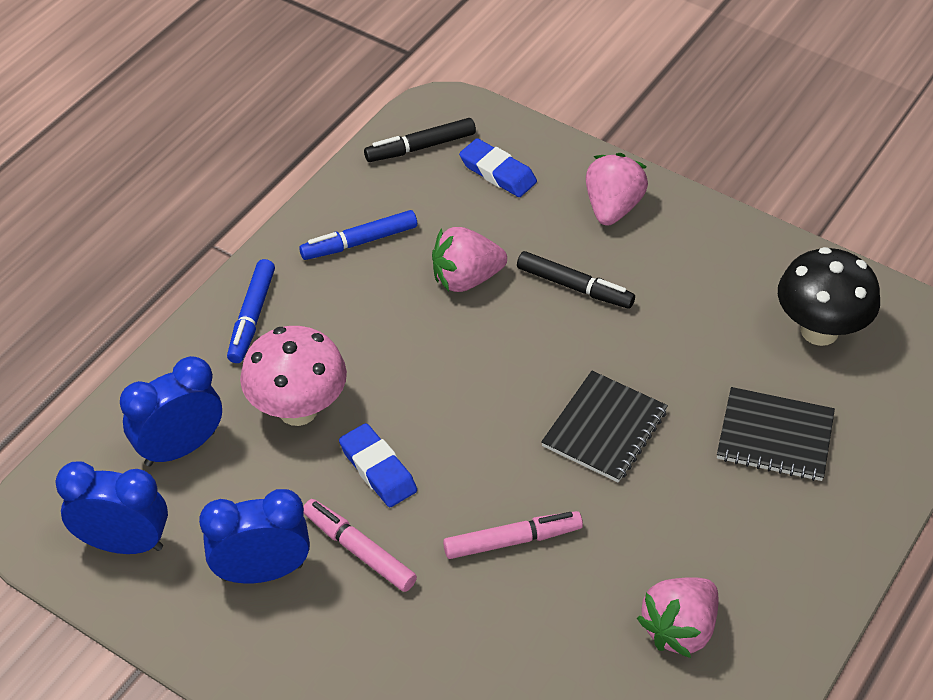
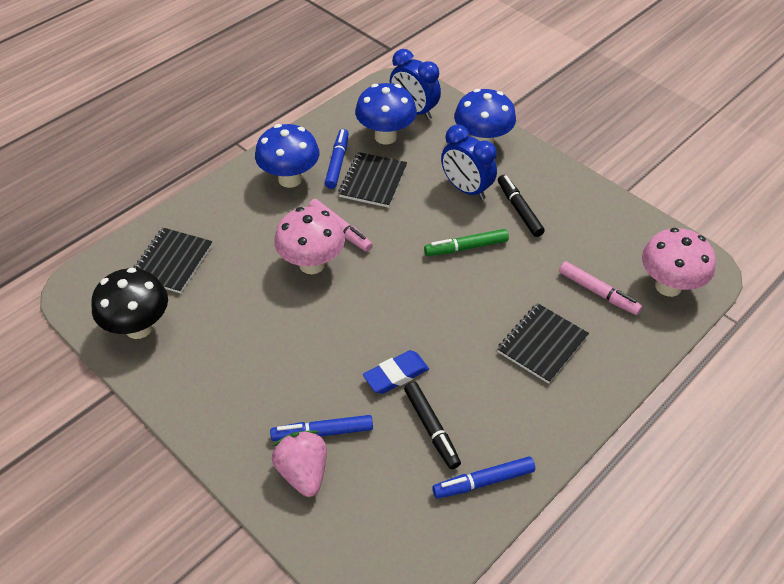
black notebook: [541,371,668,483] [717,387,835,481] = 2 -> [134,228,213,293] [338,152,407,208] [497,303,589,384] = 3
blue clock: [55,462,168,554] [120,356,222,466] [199,489,310,584] = 3 -> [390,49,441,120] [441,125,497,200] = 2
blue eraser: [339,423,417,507] [459,138,537,197] = 2 -> [363,350,429,394] = 1
blue marker: [227,259,275,363] [299,210,417,260] = 2 -> [270,415,373,441] [325,129,349,189] [432,457,535,498] = 3
blue mushroom: none = 0 -> [255,124,319,188] [355,83,417,144] [454,89,516,144] = 3
green marker: none = 0 -> [424,229,509,256] = 1
pink mushroom: [240,326,347,426] = 1 -> [274,207,345,274] [642,228,716,297] = 2
pink strawberry: [432,227,507,292] [586,153,648,226] [637,577,718,658] = 3 -> [272,430,327,497] = 1

